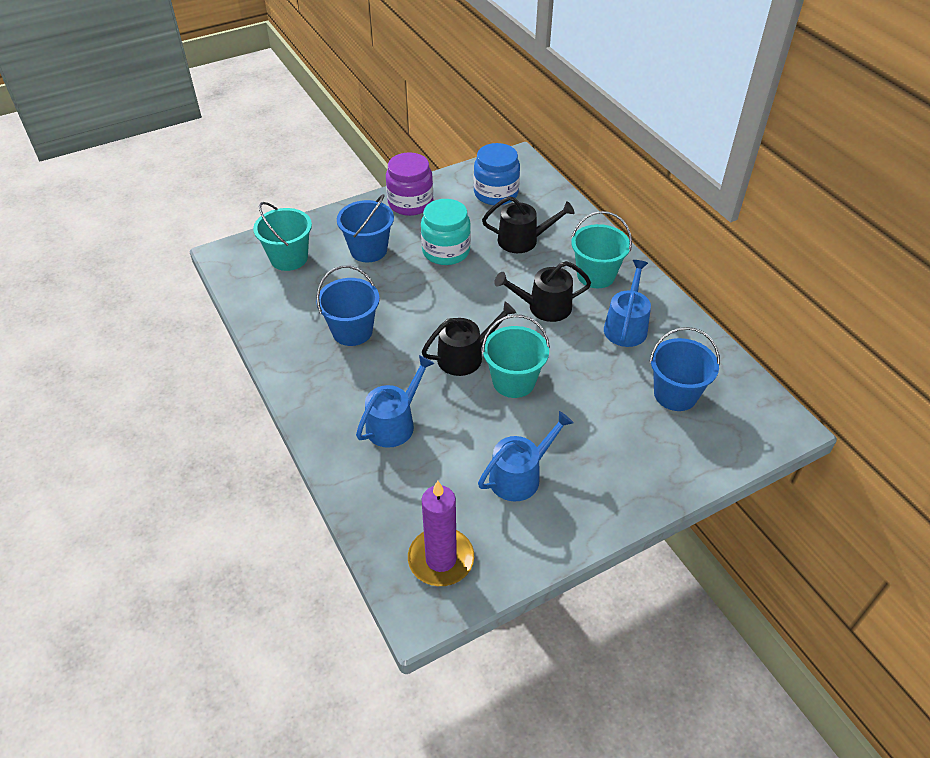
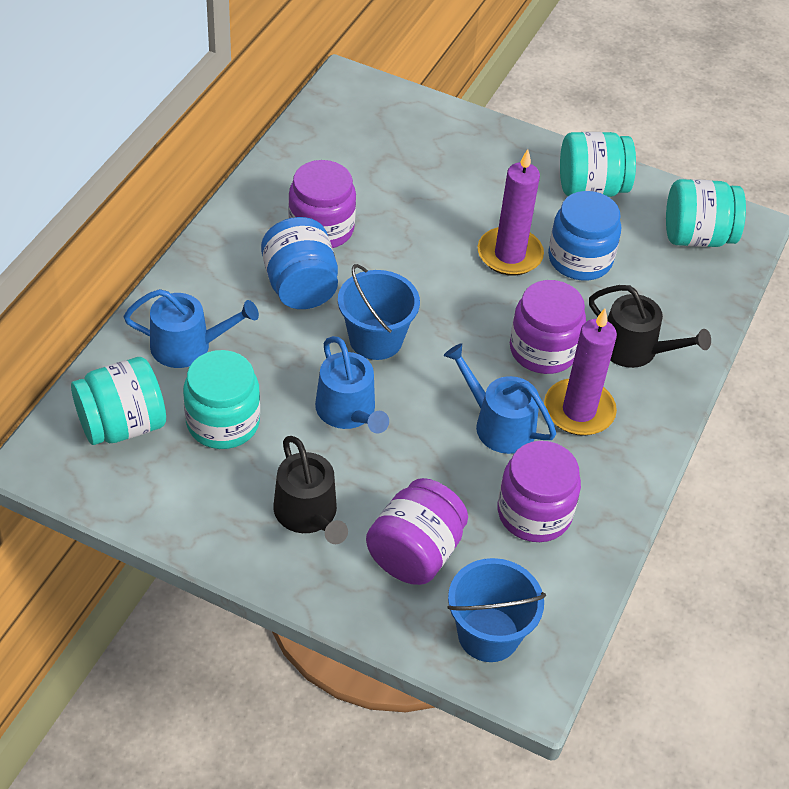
black watering can: [422,302,516,376] [482,196,575,253] [494,261,591,322] = 3 -> [274,436,348,544] [589,285,711,368] = 2
blue bucket: [316,266,380,346] [337,194,394,262] [649,327,720,411] = 3 -> [338,264,420,360] [447,558,546,662] = 2
blue jar: [474,143,520,205] = 1 -> [261,217,338,309] [548,191,621,281] = 2
purple candle: [408,481,474,586] = 1 -> [478,149,544,276] [544,309,617,436] = 2
purple jar: [386,153,433,216] = 1 -> [288,160,356,248] [366,478,468,585] [498,441,581,542] [510,280,586,374] = 4
turquoise bucket: [253,202,312,271] [482,314,550,398] [571,211,632,288] = 3 -> none = 0
turquoise jar: [421,199,471,265] = 1 -> [71,357,166,445] [183,350,260,449] [560,132,636,197] [666,179,746,247] = 4

